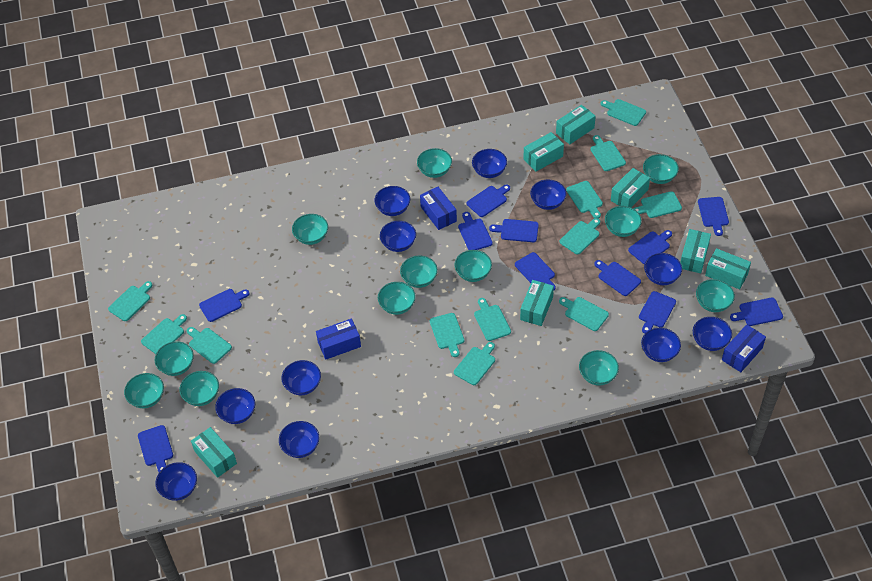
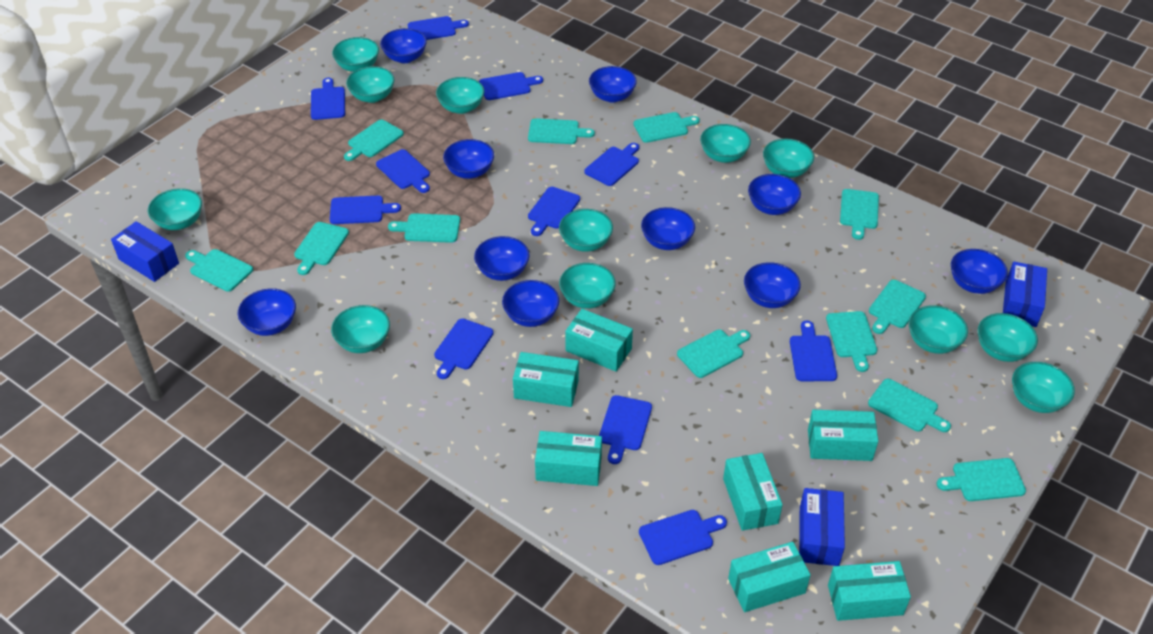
blue bowl: [156,462,197,501] [215,388,255,424] [279,421,319,458] [281,360,321,395] [374,186,410,216] [380,221,416,252] [472,149,507,178] [530,180,566,210] [641,328,681,362] [644,253,682,285] [693,317,732,351] = 11 -> [238,288,296,336] [380,28,427,63] [443,139,494,179] [474,236,530,281] [502,280,559,327] [589,66,637,103] [641,207,695,250] [744,262,801,308] [748,174,801,215] [951,249,1008,294] = 10

